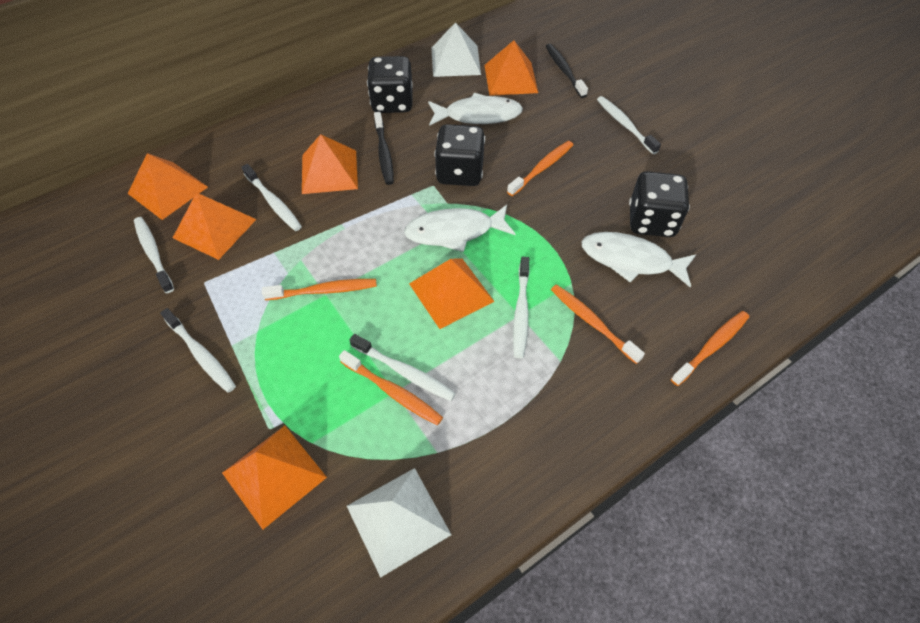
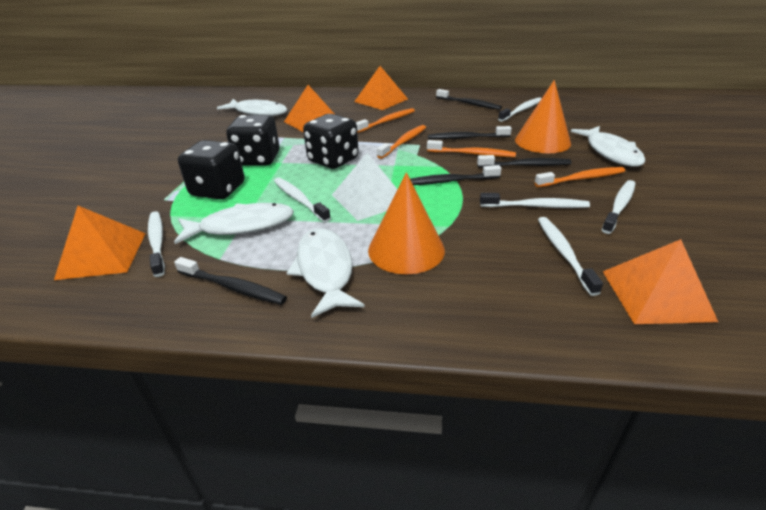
black toothbrush: [374,112,394,185] [546,44,588,98] = 2 -> [174,257,287,305] [410,165,501,185] [428,126,512,139] [436,89,502,110] [477,155,571,168] = 5
orange cone: none = 0 -> [368,173,445,274] [515,80,571,153] = 2
orange pyramid: [128,153,208,220] [173,192,257,260] [222,426,327,530] [302,134,358,194] [409,258,495,329] [484,40,538,96] = 6 -> [54,206,146,280] [284,85,334,132] [354,66,408,110] [602,239,718,324] = 4
orange toothbrush: [262,279,377,300] [339,350,443,425] [507,141,573,196] [551,284,645,364] [671,311,749,386] = 5 -> [356,108,415,133] [377,125,426,159] [427,140,516,157] [535,167,625,187] = 4
white fish: [404,205,515,252] [428,93,523,126] [581,232,696,288] = 3 -> [174,203,294,244] [217,99,288,116] [287,228,365,318] [571,126,646,167] = 4
white pyramid: [347,468,451,578] [431,22,481,77] = 2 -> [332,153,398,221] = 1

